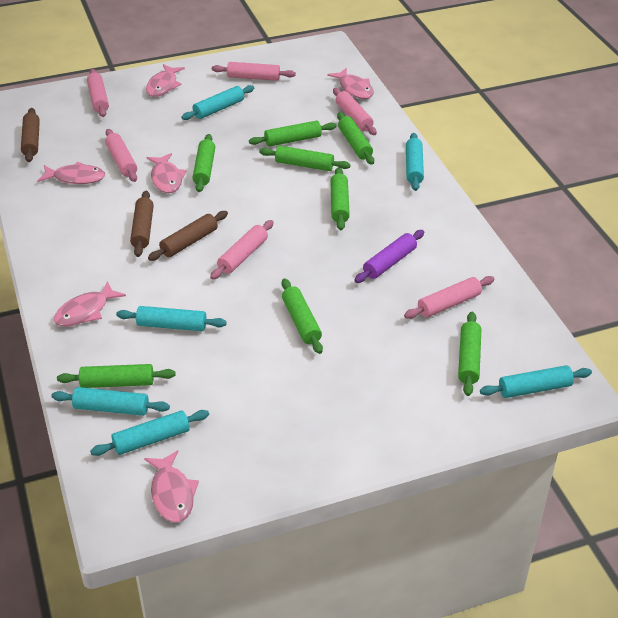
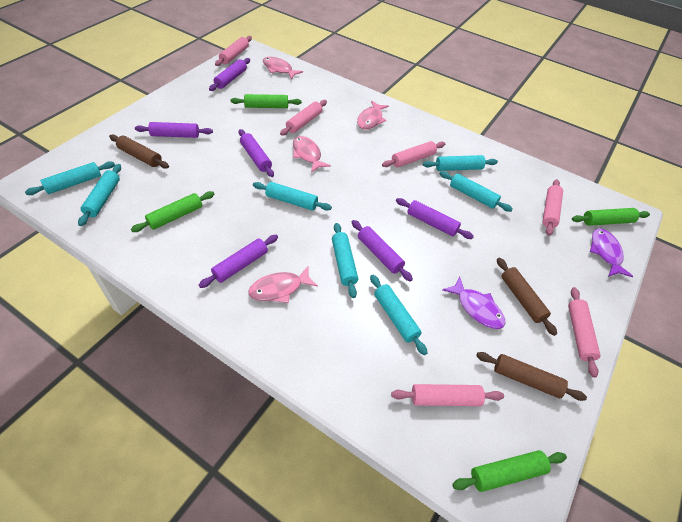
green rolling pin: [57,364,176,388] [192,134,215,192] [249,121,337,147] [259,146,351,171] [281,278,323,354] [330,167,350,230] [337,112,374,165] [458,312,481,396] = 8 -> [131,191,215,232] [231,94,302,108] [452,450,567,492] [572,208,650,226] = 4
pink fish: [37,162,105,184] [54,281,126,327] [144,450,199,522] [146,64,185,97] [146,153,187,193] [327,68,374,99] = 6 -> [249,265,318,303] [263,57,303,80] [293,136,331,173] [357,101,389,130] = 4
purple fish: none = 0 -> [442,276,506,329] [590,228,633,277] = 2
purple rolling pin: [355,230,424,283] = 1 -> [135,122,213,138] [199,235,278,288] [209,58,250,91] [239,129,274,177] [352,220,413,282] [396,198,474,239] = 6
turquoise rolling pin: [51,387,170,416] [90,410,209,456] [116,306,227,331] [182,85,254,120] [406,133,424,191] [480,365,592,398] = 6 -> [25,161,115,195] [78,164,121,226] [253,182,332,211] [332,223,358,298] [370,275,427,355] [423,155,498,171] [439,171,513,212] = 7

